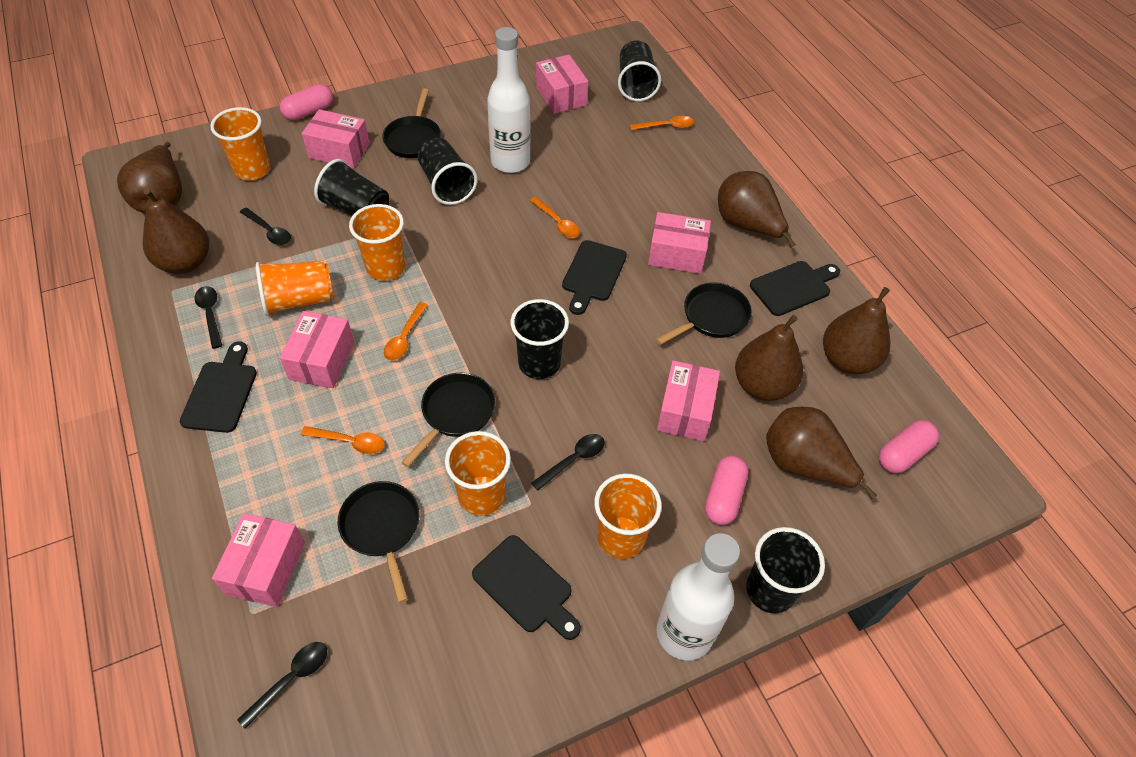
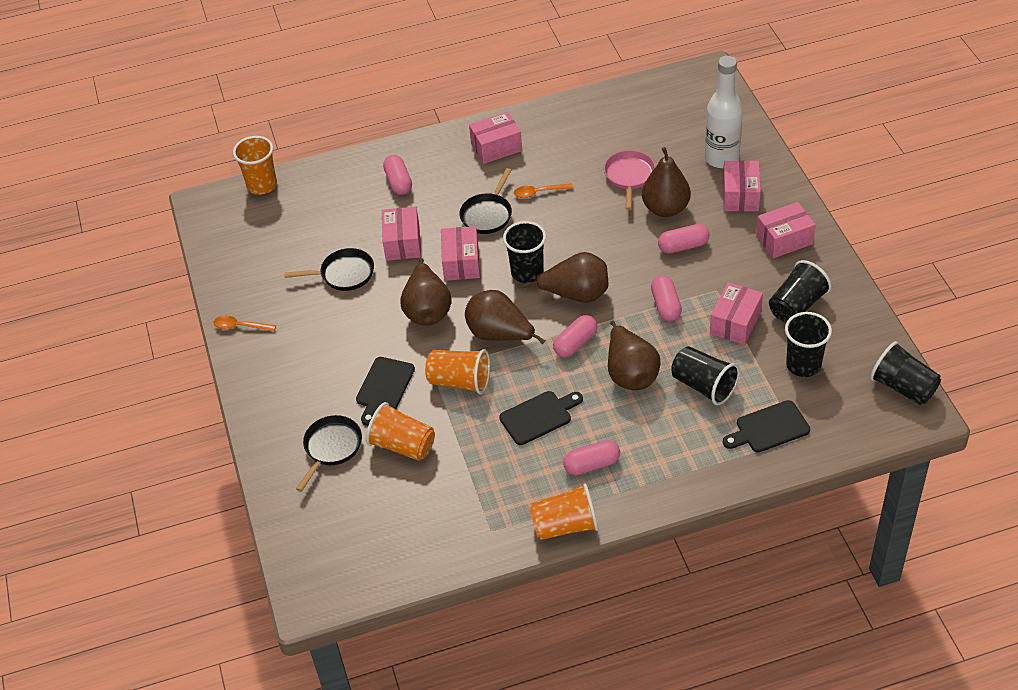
black cutting board: [180,341,257,433] [472,535,581,640] [562,240,627,315] [750,261,840,316] = 4 -> [356,357,415,426] [499,391,583,445] [723,400,810,452] = 3
black pan: [338,481,420,603] [382,88,441,158] [401,373,495,467] [656,283,752,345] = 4 -> [284,248,374,291] [296,415,362,492] [459,168,512,234] = 3
black spoon: [195,286,222,349] [237,642,327,729] [240,208,291,245] [531,434,605,491] = 4 -> none = 0
brown pear: [117,142,182,214] [143,189,209,274] [718,171,796,248] [735,315,803,401] [766,407,877,499] [823,287,891,374] = 6 -> [400,258,452,326] [465,290,545,344] [523,252,609,303] [608,321,660,390] [642,147,691,217] = 5
orange cup: [210,107,270,181] [256,260,333,316] [349,204,405,281] [445,431,511,516] [594,474,662,559] = 5 -> [233,136,277,195] [366,402,435,461] [425,349,490,394] [529,483,598,540] = 4
orange spoon: [301,426,385,454] [384,302,428,361] [530,197,580,238] [630,116,694,130] = 4 -> [213,316,276,331] [514,183,573,198] = 2
pink capsule: [280,84,333,121] [705,455,749,525] [879,420,939,473] = 3 -> [383,155,412,195] [553,315,597,357] [563,440,620,475] [651,275,682,321] [658,224,709,253] = 5
pink pan: none = 0 -> [604,150,655,210] = 1
white bottle: [487,27,531,173] [657,533,740,661] = 2 -> [705,56,743,168] = 1

